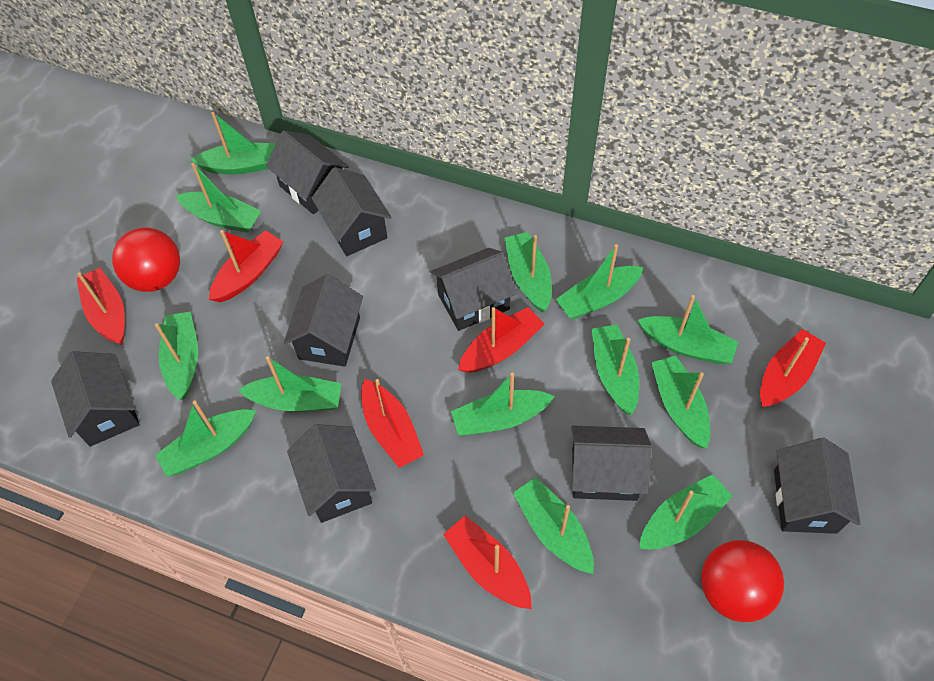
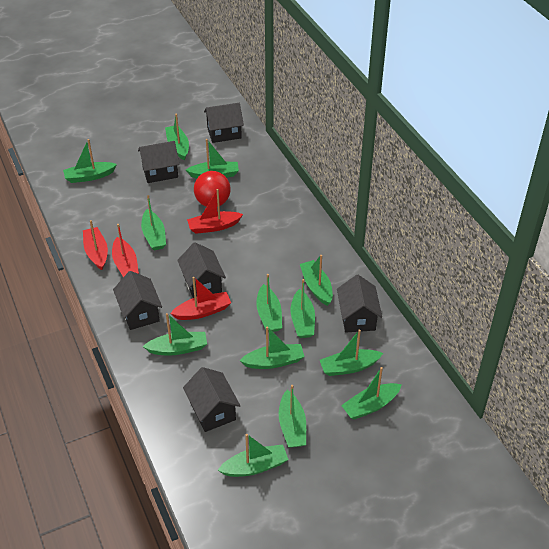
black house: [51,351,140,447] [266,131,349,214] [284,274,363,367] [287,424,376,523] [312,167,391,256] [430,248,517,331] [571,426,652,501] [774,438,860,534] = 8 -> [113,271,162,330] [138,141,180,183] [177,242,226,298] [183,367,240,432] [204,103,244,143] [337,275,382,333] = 6
red ball: [112,228,180,292] [701,540,784,622] = 2 -> [194,171,231,207] = 1
red boat: [76,268,125,345] [209,230,283,302] [361,379,424,468] [443,516,532,609] [458,307,545,373] [760,329,826,407] = 6 -> [83,220,108,270] [112,224,139,277] [170,277,231,320] [187,189,243,234] = 4

